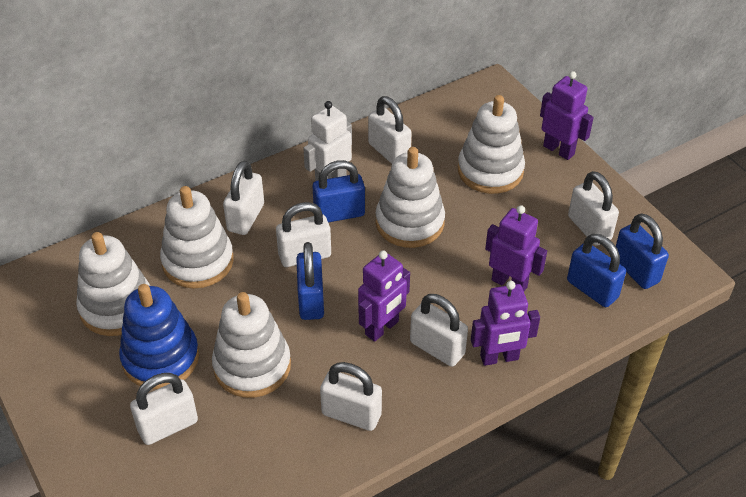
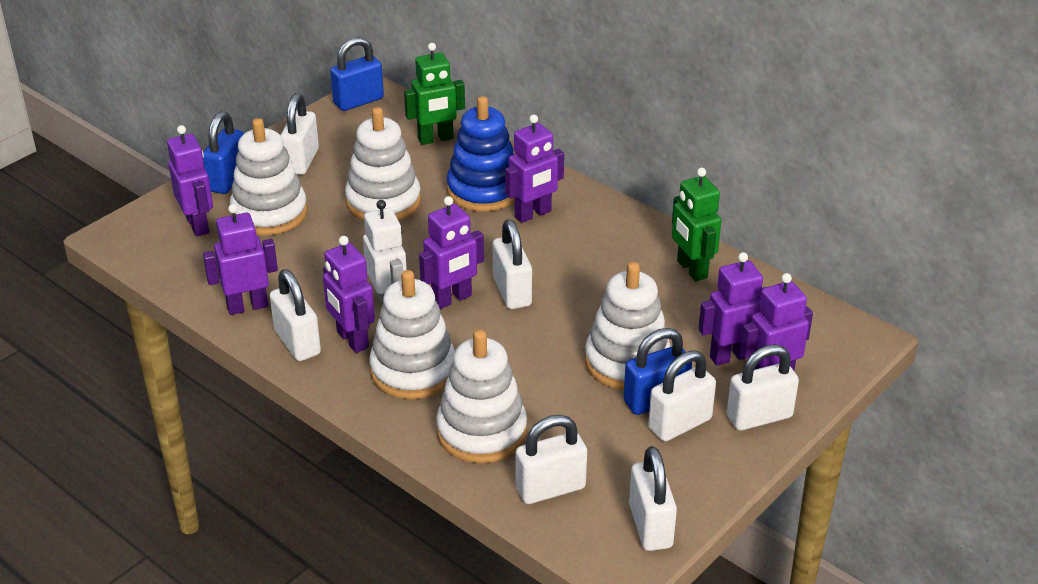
blue padlock: [296,242,324,320] [313,160,365,222] [567,234,626,307] [616,213,669,289] = 4 -> [203,111,244,194] [330,37,384,111] [623,328,692,415] = 3
green robot: none = 0 -> [404,43,465,145] [672,168,721,281] = 2
purple robot: [358,250,410,342] [471,281,540,366] [485,205,547,291] [540,71,594,160] = 4 -> [167,125,213,237] [203,204,278,315] [323,236,375,353] [419,196,484,309] [505,114,564,223] [698,252,766,366] [740,273,813,370] = 7

